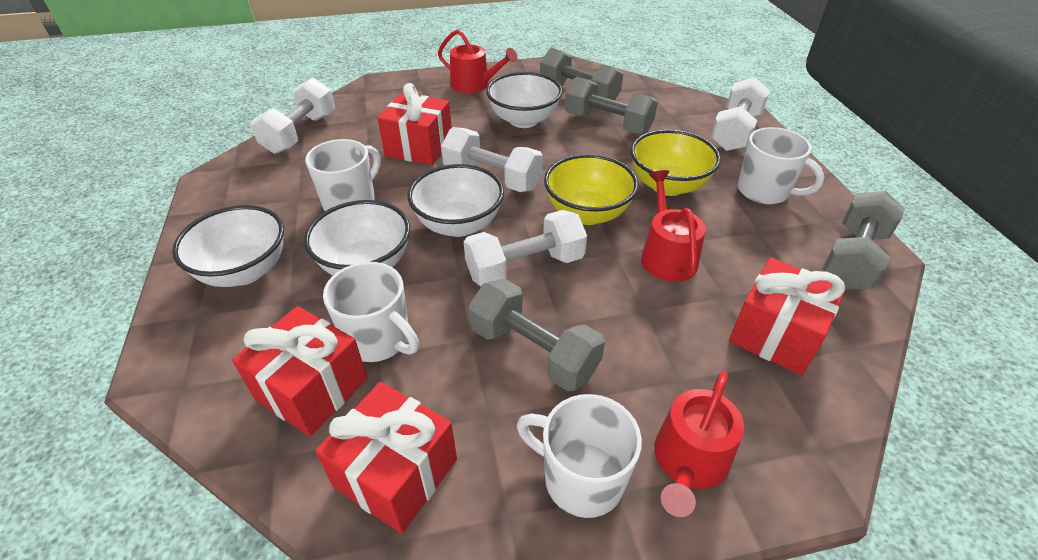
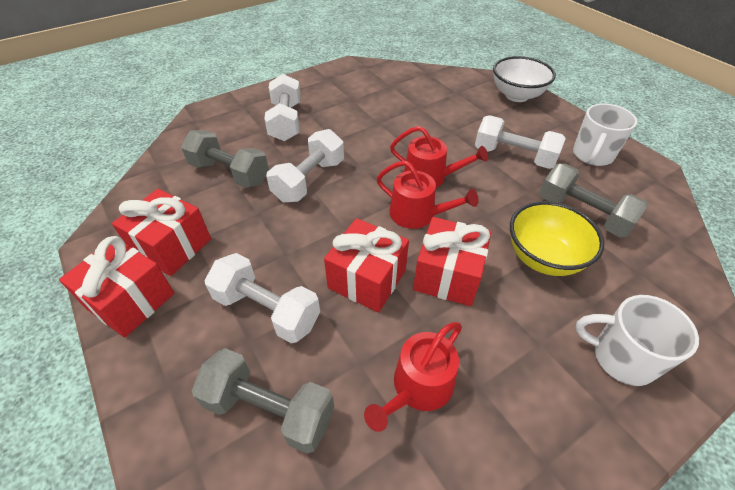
grey dumbbell: [468,279,605,391] [540,48,623,100] [565,77,658,135] [822,191,905,289] = 4 -> [181,130,269,188] [192,348,334,454] [539,164,649,238] = 3
white bowl: [172,205,284,287] [304,200,410,276] [408,164,504,237] [486,72,563,128] = 4 -> [493,56,556,102] = 1
white mug: [305,139,380,211] [323,262,419,362] [517,394,642,518] [738,127,824,204] = 4 -> [573,104,637,166] [575,295,699,386] = 2
yellow bowl: [544,154,639,225] [630,129,721,196] = 2 -> [510,201,604,276] = 1

